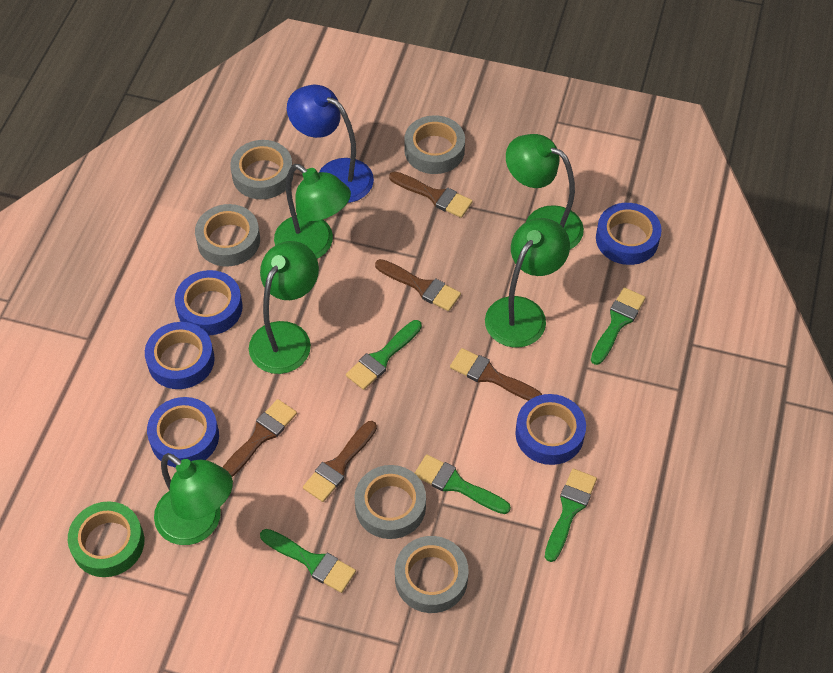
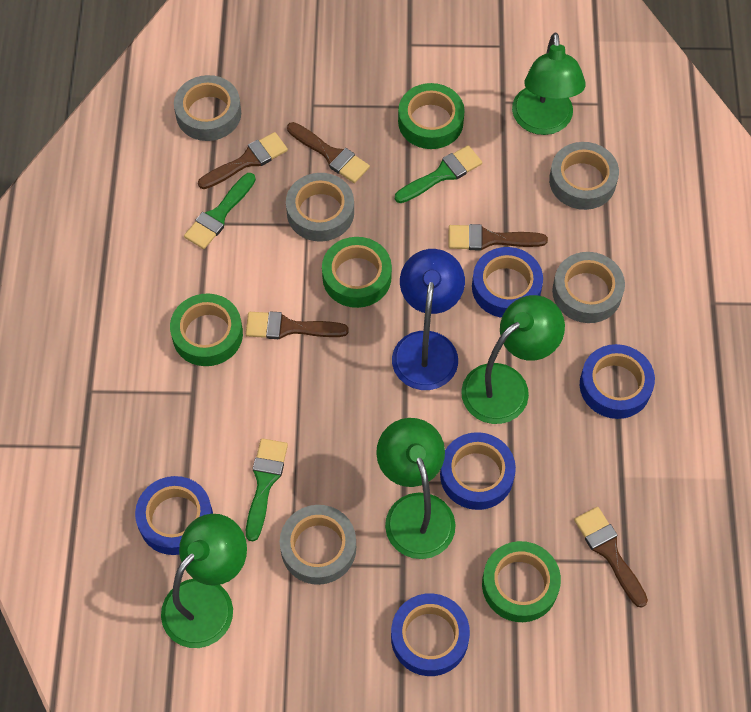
green brush: [260,529,356,593] [346,320,422,390] [415,454,511,514] [545,469,597,562] [591,287,646,365] = 5 -> [184,173,256,249] [246,438,288,541] [395,145,482,203] = 3
green lamp: [154,453,233,545] [249,241,319,374] [274,164,351,259] [485,218,570,348] [506,134,584,249] = 5 -> [161,514,247,648] [376,418,456,559] [461,295,565,424] [512,32,586,135] = 4
green tape: [68,501,144,577] = 1 -> [170,293,243,366] [322,237,392,308] [398,83,465,149] [482,541,561,622] = 4

